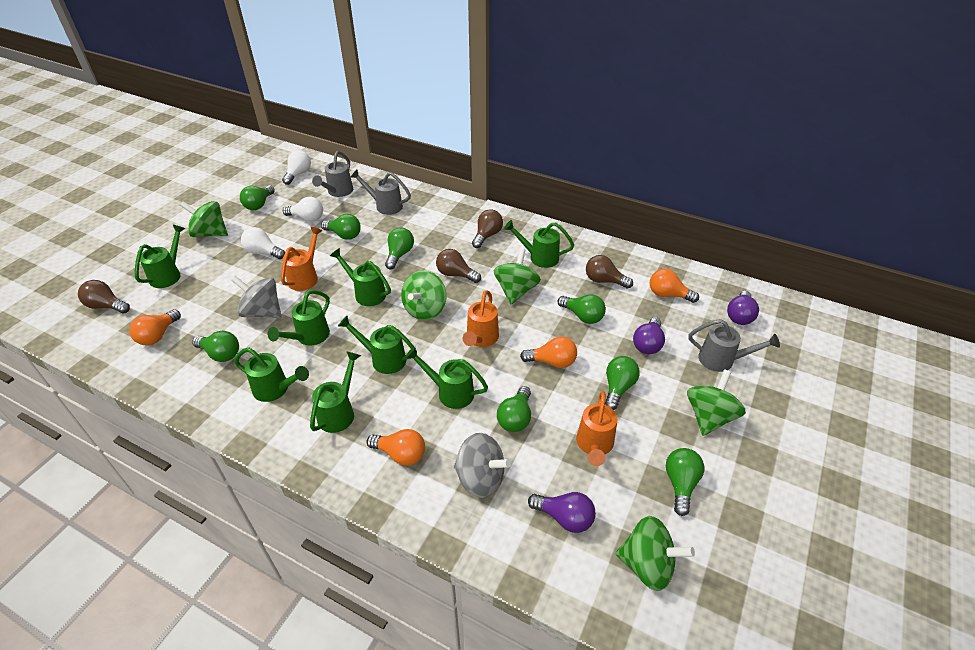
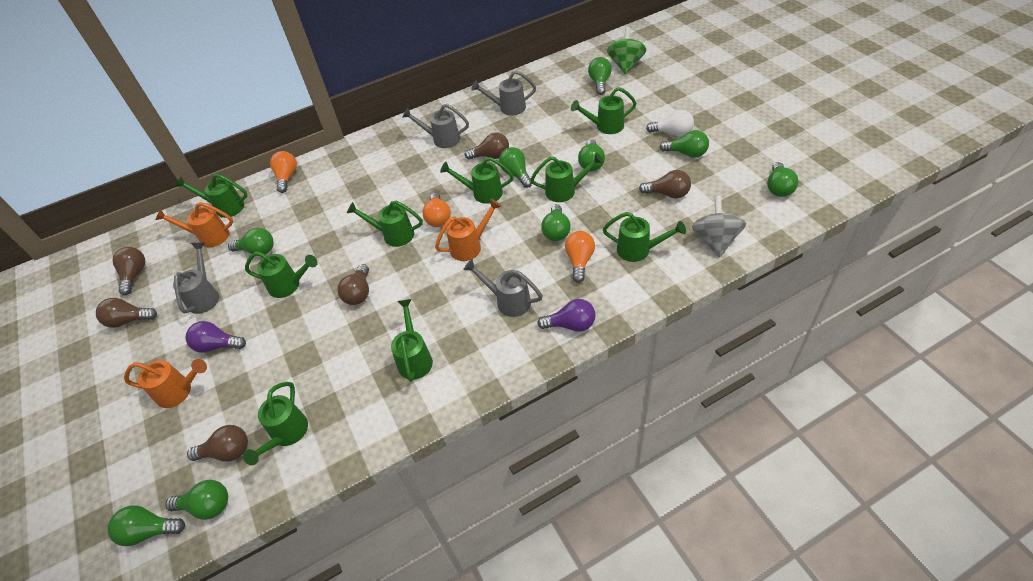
brown light bulb: [78,280,130,313] [436,249,481,283] [472,209,503,248] [586,255,633,289] = 4 -> [96,298,157,328] [113,247,145,295] [187,425,248,462] [338,264,369,305] [465,133,509,160] [639,170,691,198] = 6
green light bulb: [192,331,239,362] [240,185,275,210] [321,214,361,240] [385,228,414,269] [497,386,531,432] [558,294,606,324] [605,356,640,410] [666,448,704,516] = 8 -> [108,505,185,546] [165,480,228,520] [228,228,274,256] [499,147,532,188] [541,204,571,241] [578,140,605,171] [588,57,612,95] [660,130,709,158] [767,162,799,197] = 9
green spinning top: [180,201,228,237] [401,270,447,320] [494,248,541,304] [616,516,695,591] [687,369,746,436] = 5 -> [607,27,646,74] = 1
green watering can: [135,225,186,288] [234,348,309,402] [268,290,330,345] [310,351,361,433] [330,248,391,306] [338,316,417,374] [405,347,488,409] [504,220,574,268] = 8 -> [175,174,248,218] [243,382,308,465] [245,251,318,298] [347,201,423,247] [391,299,433,382] [440,157,514,204] [531,153,604,202] [571,87,636,134] [603,212,686,262] = 9
grey spinning top: [231,276,281,318] [454,433,511,498] = 2 -> [692,195,746,258] = 1
grey watering can: [312,151,353,197] [350,170,411,215] [689,319,780,372] = 3 -> [173,243,219,314] [402,104,469,148] [463,259,543,317] [471,71,536,116] = 4
orange light bulb: [129,309,181,345] [367,429,425,466] [520,336,577,368] [650,269,699,303] = 4 -> [270,151,297,193] [422,193,451,227] [565,231,595,283] = 3
purple light bulb: [528,492,596,533] [633,317,665,354] [727,291,759,325] = 3 -> [186,321,246,353] [537,299,596,332] = 2
white light bulb: [241,227,285,259] [282,150,311,185] [283,197,323,222] = 3 -> [646,110,694,137] = 1

